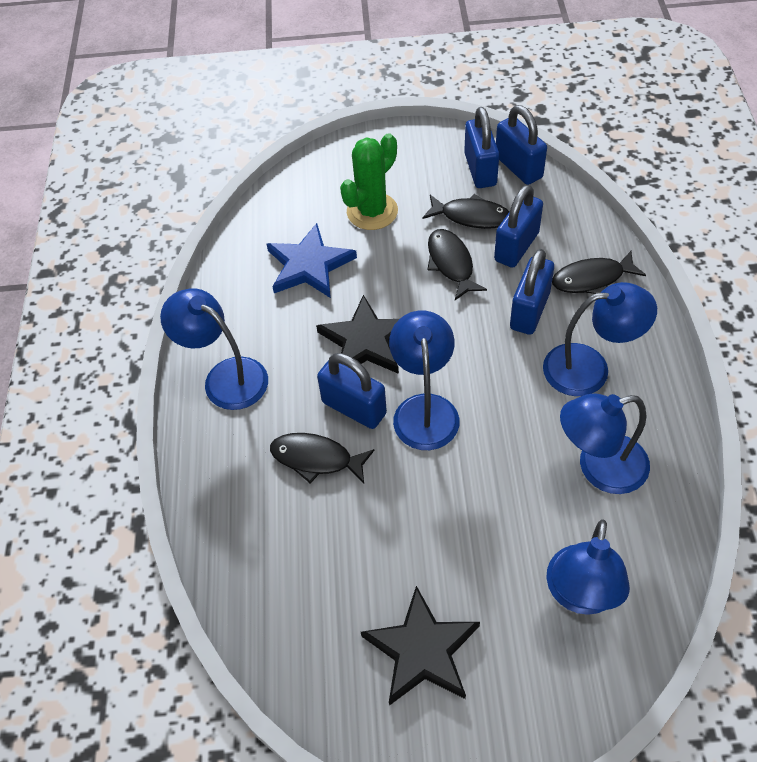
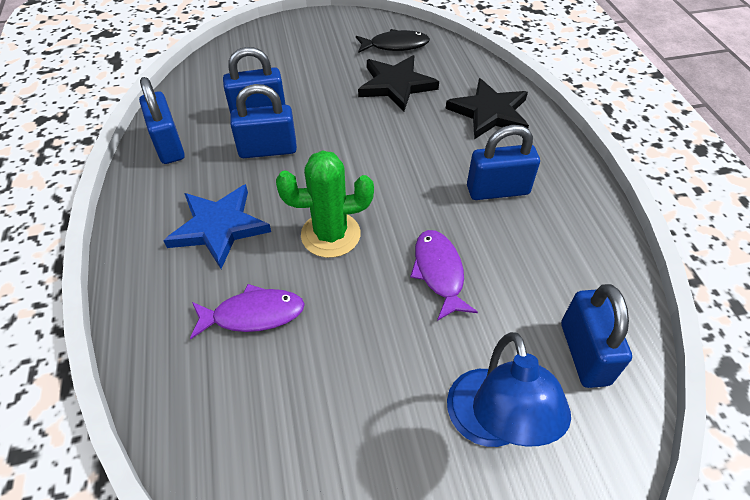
black fish: [270,433,374,483] [423,194,509,229] [427,229,487,300] [552,251,646,294] = 4 -> [356,29,430,53] = 1
blue lamp: [160,288,268,410] [389,310,459,450] [543,282,657,396] [546,519,630,615] [560,393,650,494] = 5 -> [447,332,571,447] = 1
purple fish: none = 0 -> [190,284,305,339] [410,230,478,321] = 2

